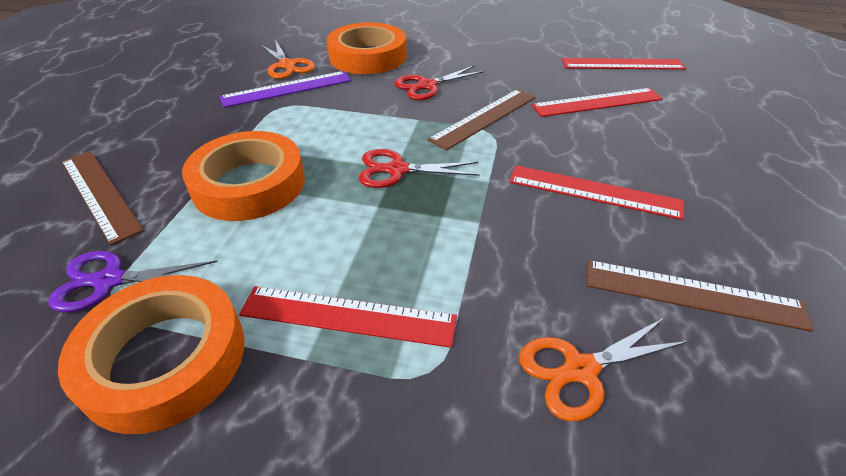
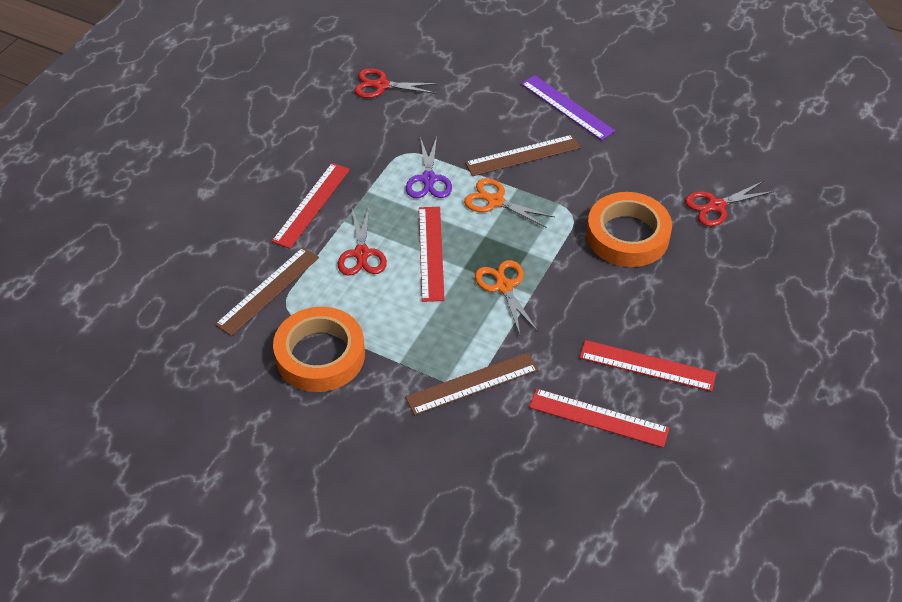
orange tape: [58,275,244,434] [182,131,305,221] [327,22,406,74] = 3 -> [273,307,365,392] [586,192,672,267] = 2
red scissors: [359,149,480,188] [394,65,485,100] = 2 -> [338,207,387,276] [354,68,439,98] [685,181,774,226] = 3

